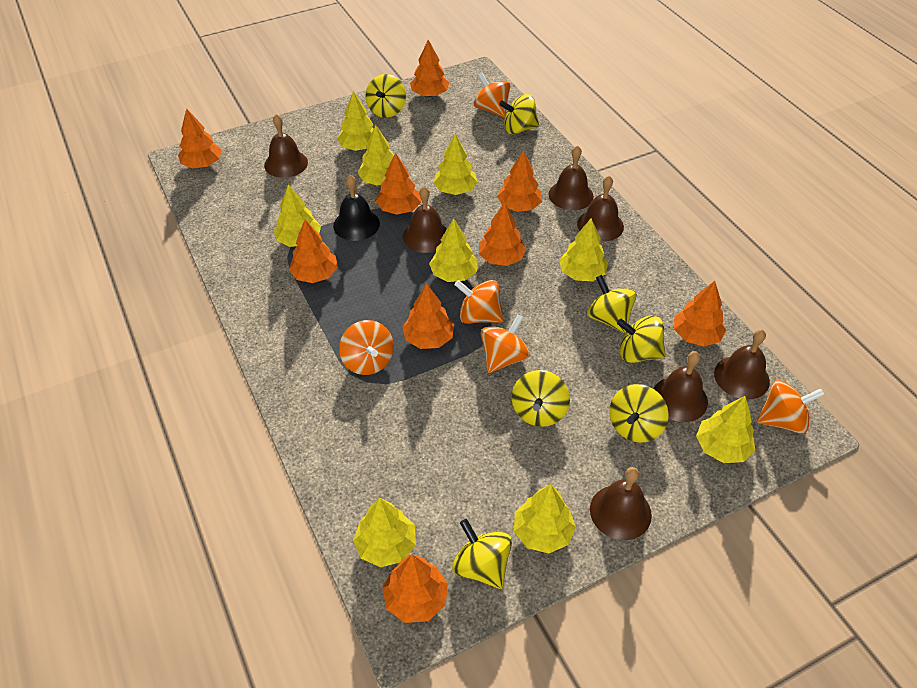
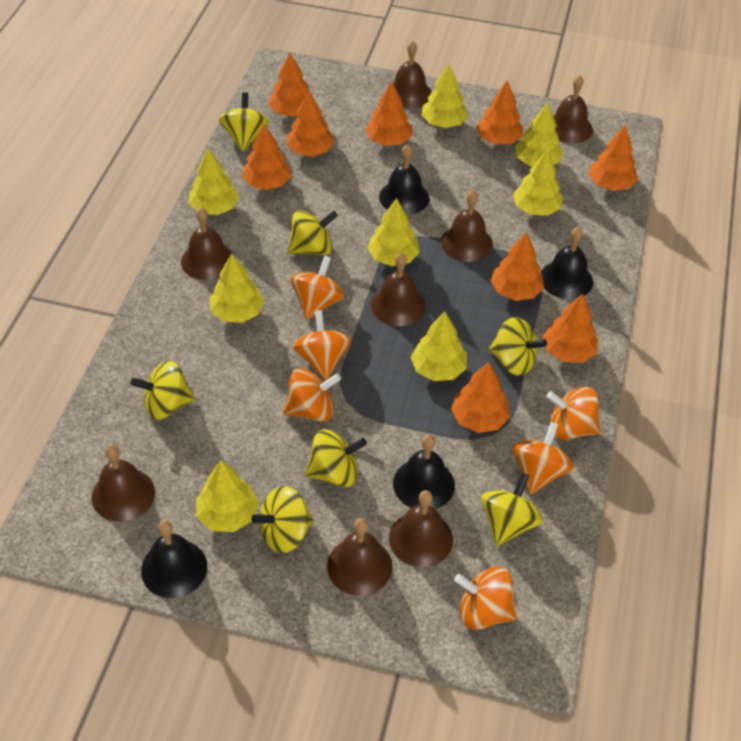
black bell: [333,175,380,241] = 1 -> [141,520,207,598] [379,144,429,215] [393,434,455,509] [541,227,593,299] = 4
brown bell: [264,114,308,178] [403,186,447,253] [549,145,594,210] [577,176,624,242] [590,467,652,540] [653,351,708,422] [714,329,770,400] = 7 -> [92,445,155,522] [181,208,233,280] [327,518,392,596] [371,253,425,326] [389,490,453,567] [393,41,432,109] [441,190,493,262] [553,75,593,144] = 8
orange spinning top: [339,320,394,375] [454,280,503,324] [474,72,511,117] [480,314,530,373] [757,380,824,434] = 5 -> [283,368,341,422] [291,256,344,320] [293,310,351,380] [454,567,517,630] [513,422,574,494] [546,387,600,440] = 6
yellow tree: [274,184,321,247] [337,91,374,151] [353,498,416,567] [357,125,394,186] [429,218,478,282] [433,134,478,195] [514,484,576,553] [559,218,608,281] [696,396,755,463] = 9 -> [189,148,239,215] [196,460,259,532] [210,254,265,323] [367,198,420,266] [411,311,467,381] [421,64,468,128] [513,150,563,216] [515,102,563,166] = 8

